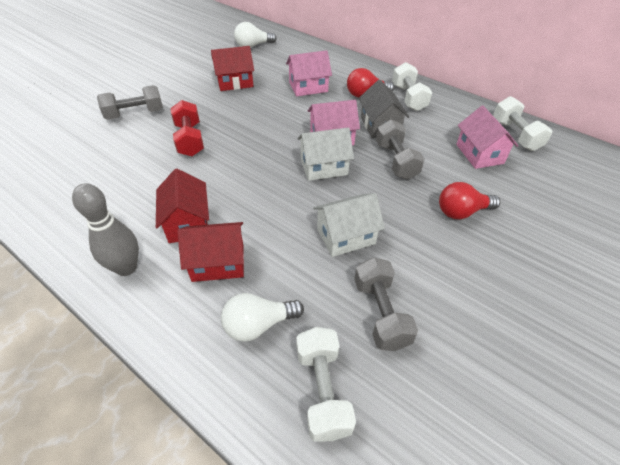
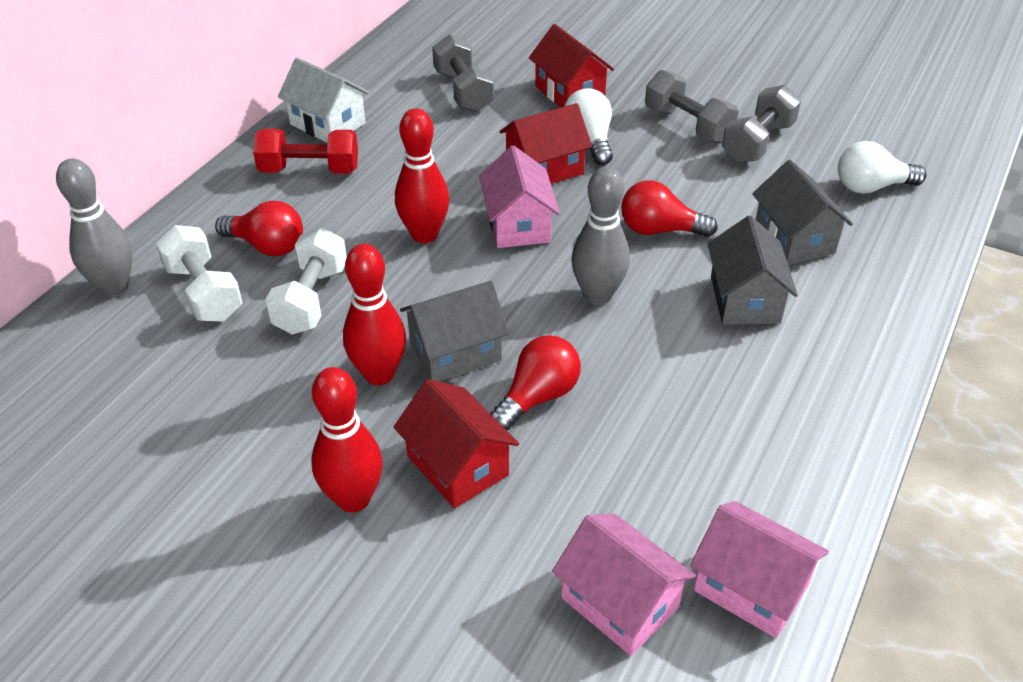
grey bowling pin: [72,183,139,276] = 1 -> [56,159,132,296] [571,166,630,305] = 2
grey house: [358,80,409,139] = 1 -> [400,281,509,381] [708,216,798,325] [752,160,853,265] = 3
red bowling pin: none = 0 -> [311,367,383,512] [343,244,406,385] [395,108,449,243] = 3
red light bulb: [347,68,394,97] [439,182,500,219] = 2 -> [215,201,303,256] [490,335,581,430] [621,180,718,237] = 3
white dumbbell: [296,327,356,442] [392,62,432,111] [493,96,552,151] = 3 -> [156,225,243,321] [265,227,347,335] = 2
white house: [297,127,354,181] [313,193,385,257] = 2 -> [278,58,369,142] = 1

